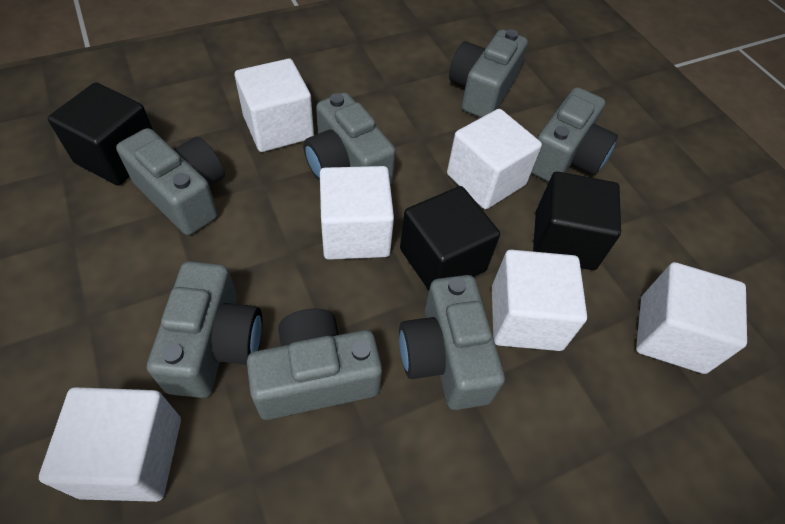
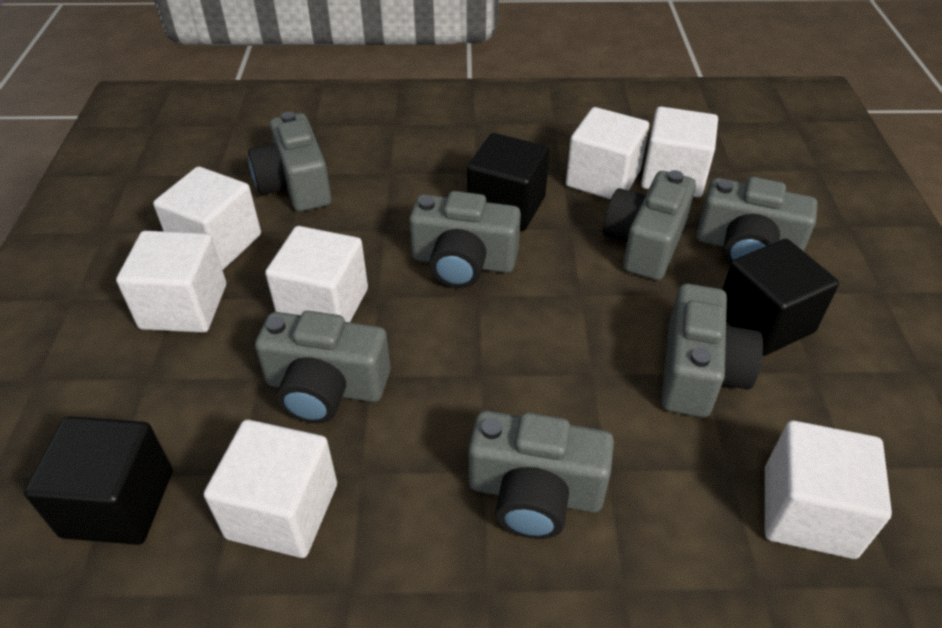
white cube: [39,387,181,502] [235,59,314,152] [320,166,394,260] [447,109,542,209] [492,250,587,351] [636,262,747,374] = 6 -> [116,231,226,333] [153,167,261,270] [204,420,337,558] [265,226,368,322] [566,107,649,200] [641,107,718,197] [765,420,892,559] = 7

